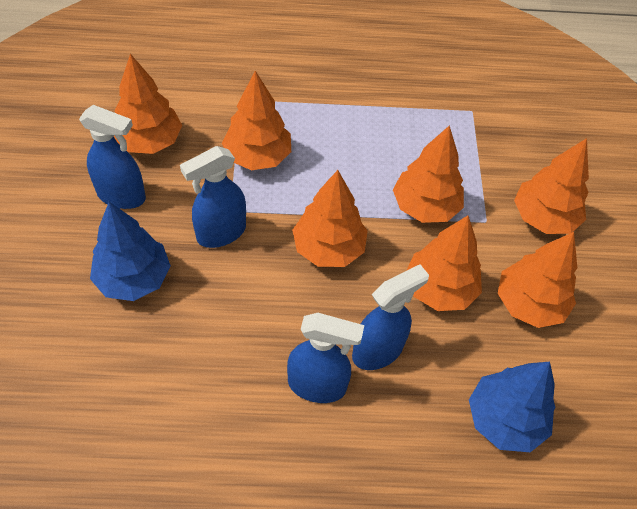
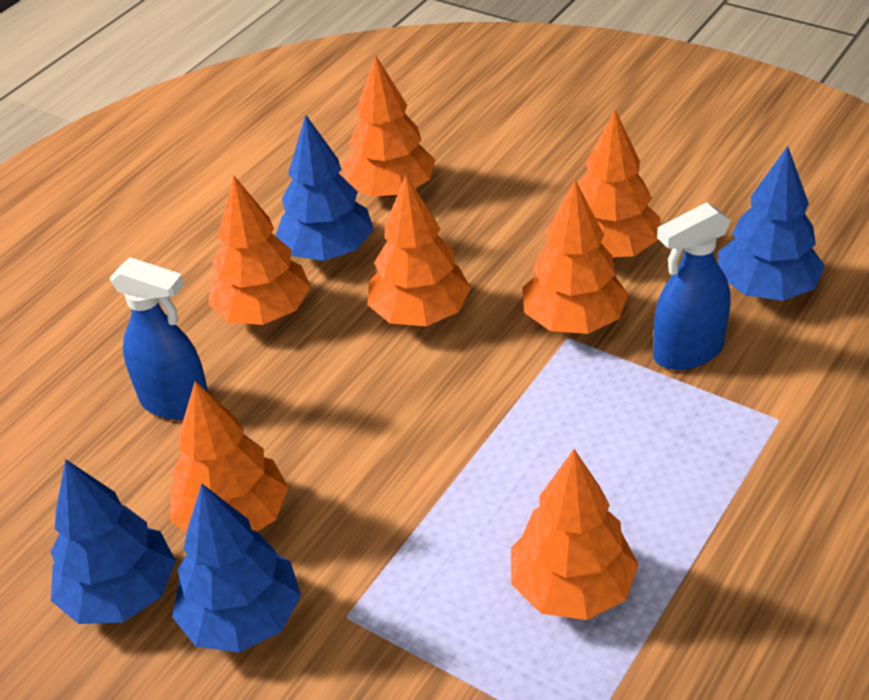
blue spray bottle: [79,105,146,209] [180,146,246,248] [287,313,364,403] [352,264,429,370] = 4 -> [110,257,208,420] [653,203,731,370] = 2
blue tree: [90,202,171,301] [469,362,556,452] = 2 -> [50,459,176,624] [172,484,301,653] [276,115,374,261] [718,146,825,301] = 4

